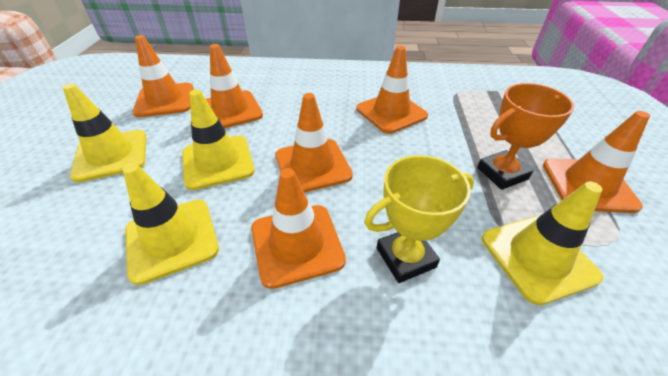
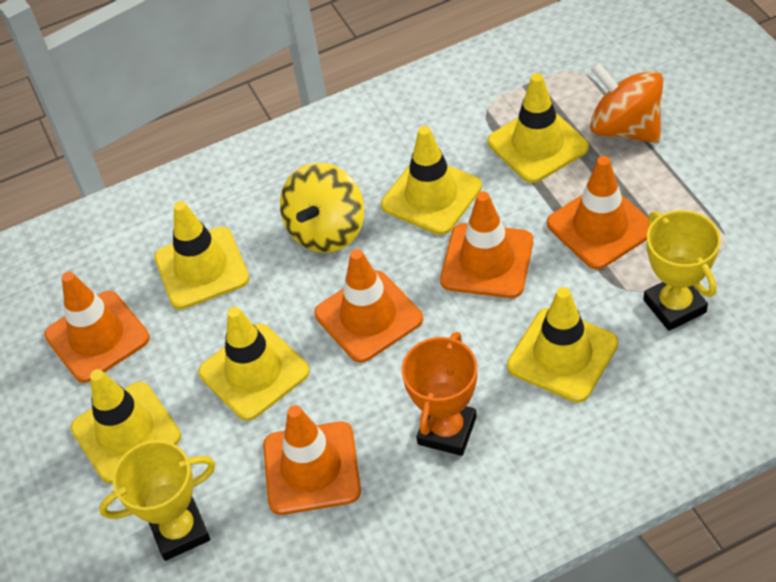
orange spinning top: none = 0 -> [590,63,663,143] = 1
orange traffic cone: [133,35,194,117] [206,44,263,128] [251,168,346,289] [275,93,353,193] [357,46,428,134] [543,111,650,213] = 6 -> [44,272,150,383] [263,405,361,515] [314,249,423,363] [440,192,533,298] [547,156,649,269] = 5
yellow spinning top: none = 0 -> [280,162,364,253] = 1
yellow traffic cone: [63,84,146,182] [123,163,219,285] [182,90,255,190] [482,181,603,305] = 4 -> [71,369,181,483] [154,201,249,309] [198,307,310,421] [381,126,482,235] [487,73,589,183] [507,287,618,403] = 6
yellow trophy: [364,155,474,283] = 1 -> [99,440,215,561] [643,210,721,331] = 2

